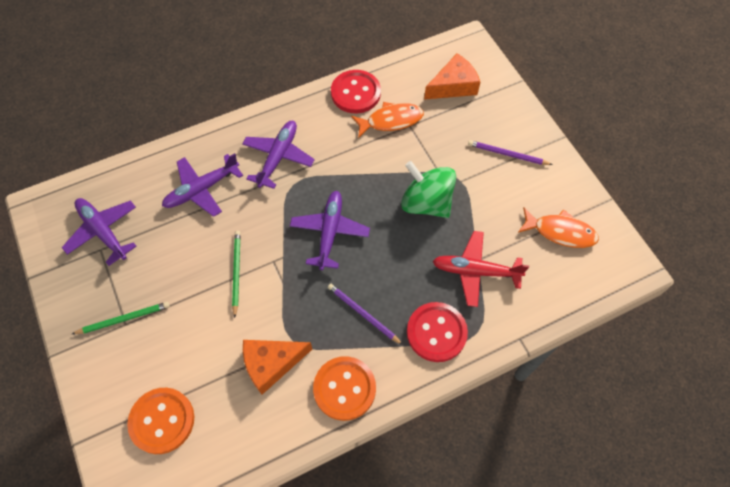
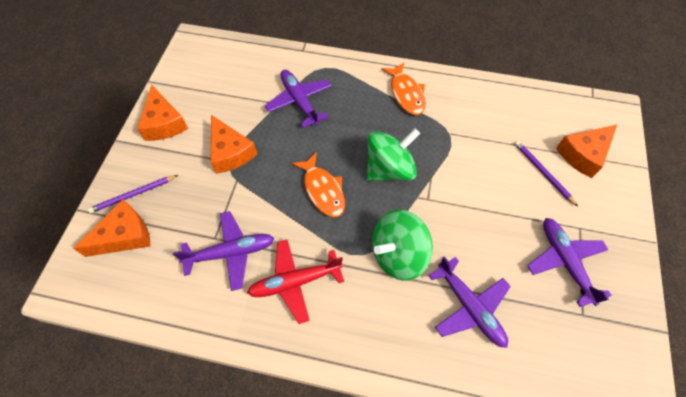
green pencil: [72,302,170,334] [232,231,241,318] = 2 -> none = 0
green spinning top: [401,161,456,218] = 1 -> [367,128,420,181] [372,210,433,281] = 2
orange button: [127,388,194,454] [313,356,376,421] = 2 -> none = 0
orange cheese: [243,340,312,395] [424,53,481,100] = 2 -> [73,199,150,257] [137,85,188,141] [211,115,257,174] [556,125,617,178] = 4
red button: [331,70,381,113] [407,302,468,362] = 2 -> none = 0

